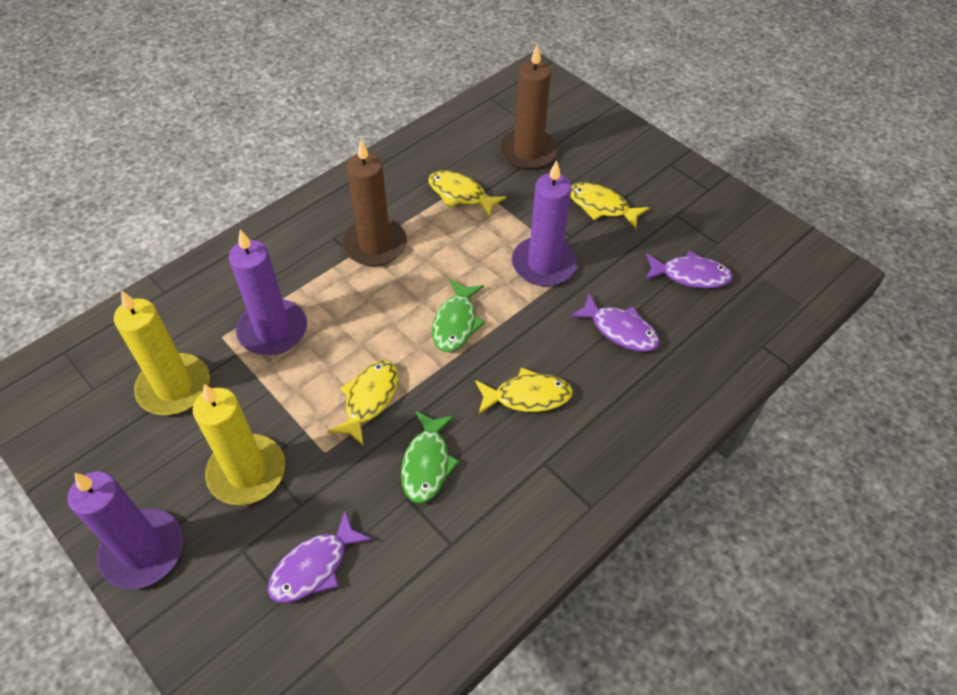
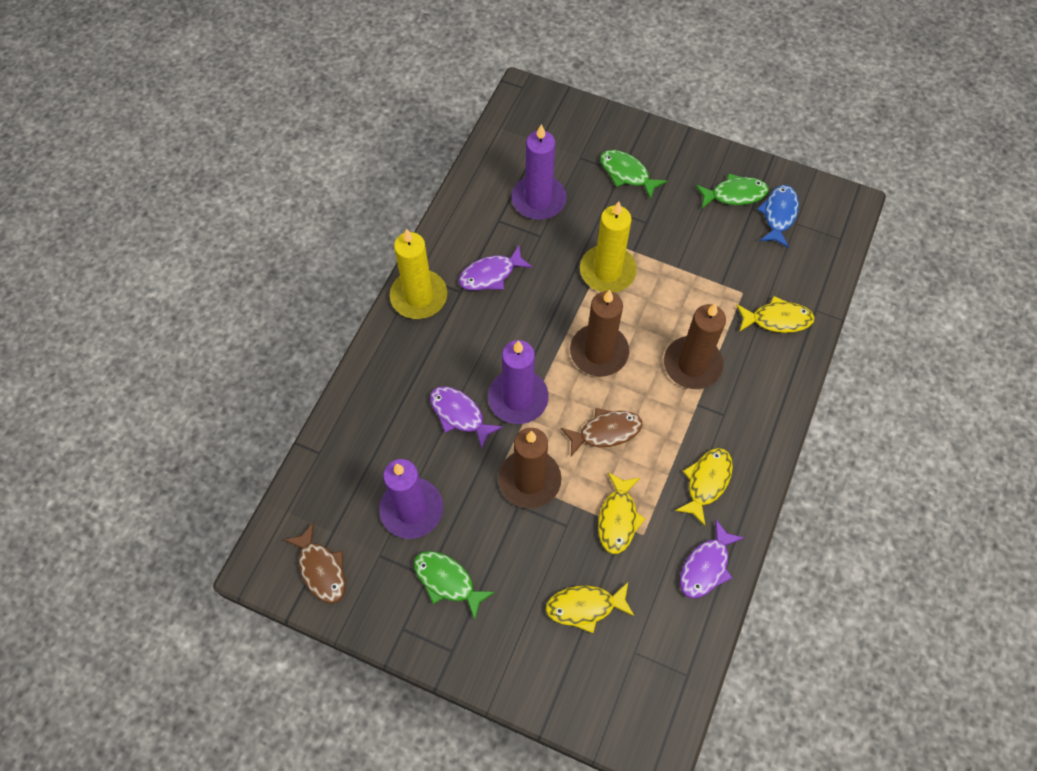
blue fish: none = 0 -> [757,185,799,248] = 1
brown candle: [342,140,407,266] [499,45,558,170] = 2 -> [498,428,561,509] [570,290,629,376] [664,303,726,389] = 3
brown fish: none = 0 -> [284,522,345,604] [561,408,642,456] = 2
green fish: [401,411,460,503] [432,279,485,352] = 2 -> [414,551,495,620] [600,150,667,200] [695,173,769,209] = 3

